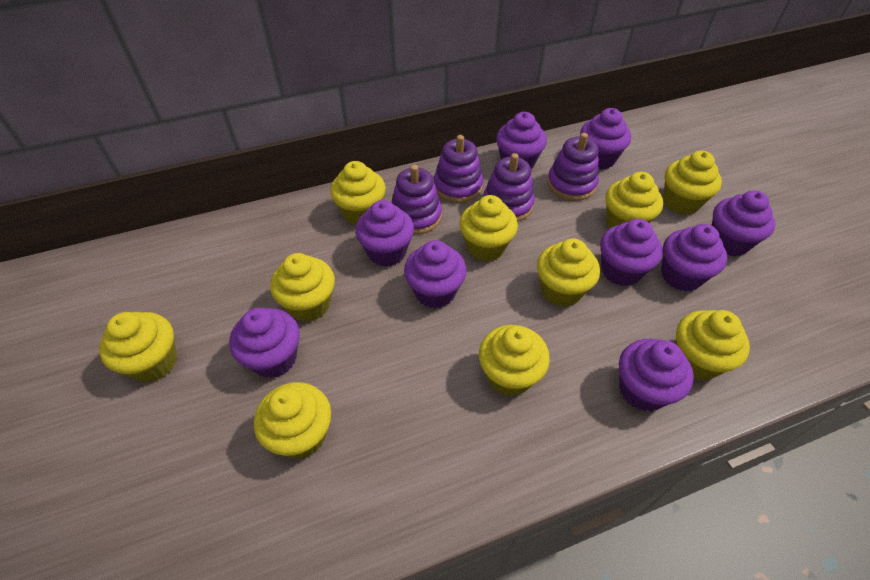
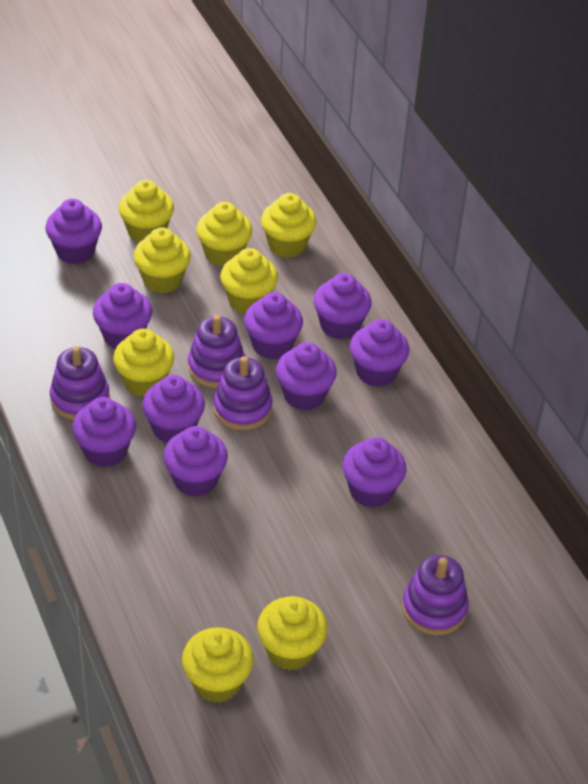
purple cupcake: [229,308,300,378] [355,200,414,267] [404,240,467,309] [496,112,547,169] [580,108,631,170] [600,219,663,286] [619,339,694,411] [661,224,727,291] [712,190,776,257] = 9 -> [45,199,102,264] [72,397,136,467] [93,283,152,349] [142,375,205,443] [163,426,228,497] [244,292,303,359] [276,342,337,411] [313,273,372,340] [342,437,406,508] [350,319,409,387] = 10
yellow cupcake: [99,312,177,382] [254,382,331,459] [270,253,335,322] [330,161,386,225] [459,195,518,262] [479,325,550,396] [537,239,600,307] [605,172,663,228] [663,151,722,215] [675,310,750,381] = 10 -> [113,328,174,397] [119,180,174,243] [133,227,191,294] [182,628,254,703] [196,202,252,267] [220,248,278,314] [257,596,328,671] [261,193,316,258] = 8

